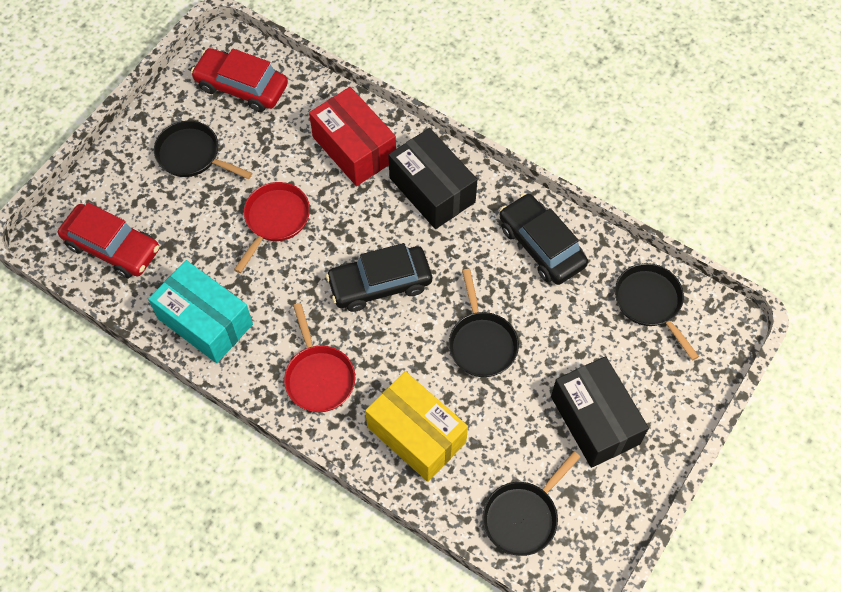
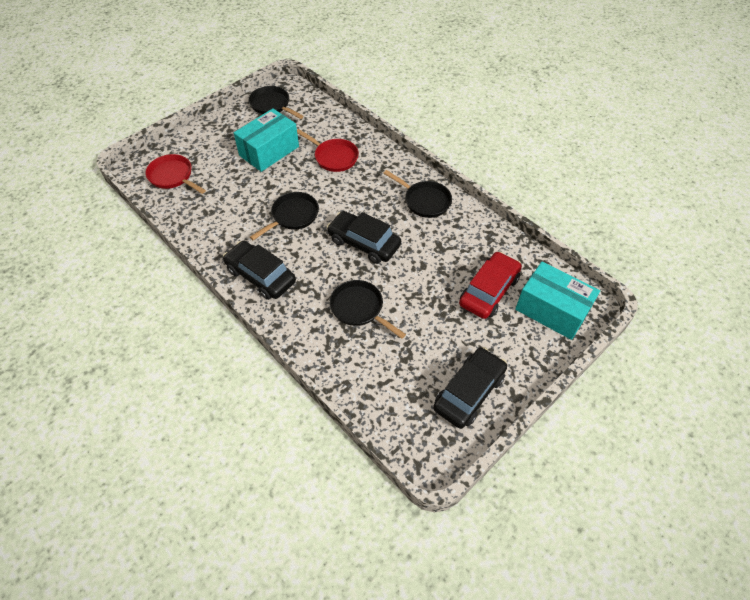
black box: [388,128,477,229] [551,356,649,468] = 2 -> none = 0
black car: [326,243,432,312] [499,193,588,285] = 2 -> [223,241,296,300] [327,211,401,264] [433,347,507,429] = 3
red box: [309,87,396,186] = 1 -> none = 0
red car: [58,203,159,278] [191,48,288,112] = 2 -> [459,252,522,319] = 1
turquoise box: [148,260,253,363] = 1 -> [234,108,299,172] [515,261,600,340] = 2
yellow box: [365,371,468,482] = 1 -> none = 0

